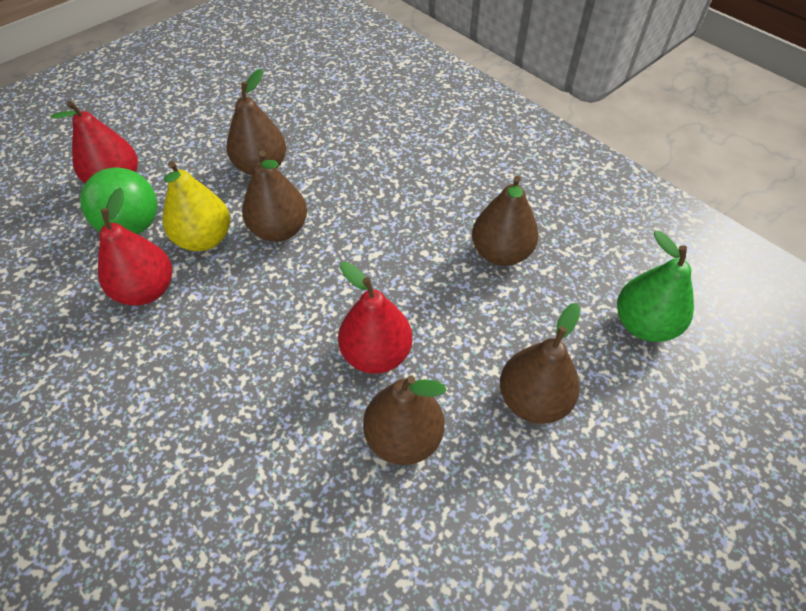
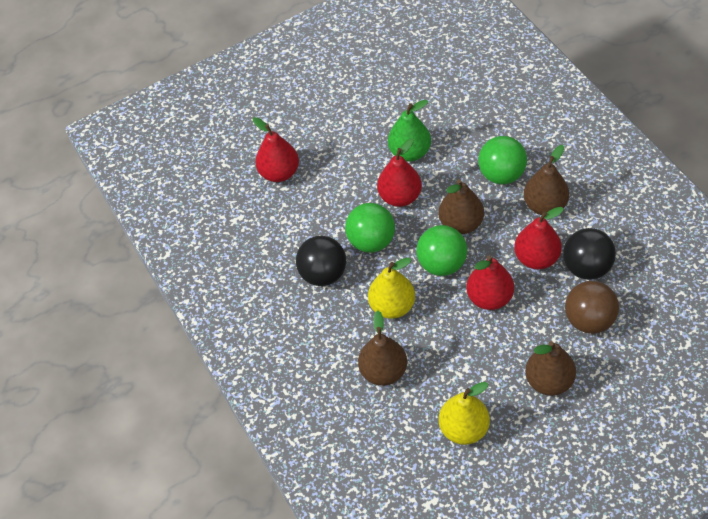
black ball: none = 0 -> [296,236,346,286] [563,228,616,280] = 2
brown ball: none = 0 -> [565,281,619,334] = 1
brown pear: [227,69,286,175] [242,150,307,242] [363,375,447,465] [472,175,539,266] [500,303,580,424] = 5 -> [358,311,407,386] [439,179,484,234] [523,145,569,215] [525,341,576,396] = 4
green ball: [81,167,157,234] = 1 -> [345,203,395,252] [416,225,467,276] [478,136,527,184] = 3
red pear: [50,101,138,183] [98,188,172,306] [338,262,413,374] = 3 -> [253,117,299,182] [377,138,422,207] [466,256,514,310] [514,207,564,269] = 4
yellow pear: [163,161,230,251] = 1 -> [368,258,415,319] [439,382,490,445] = 2

